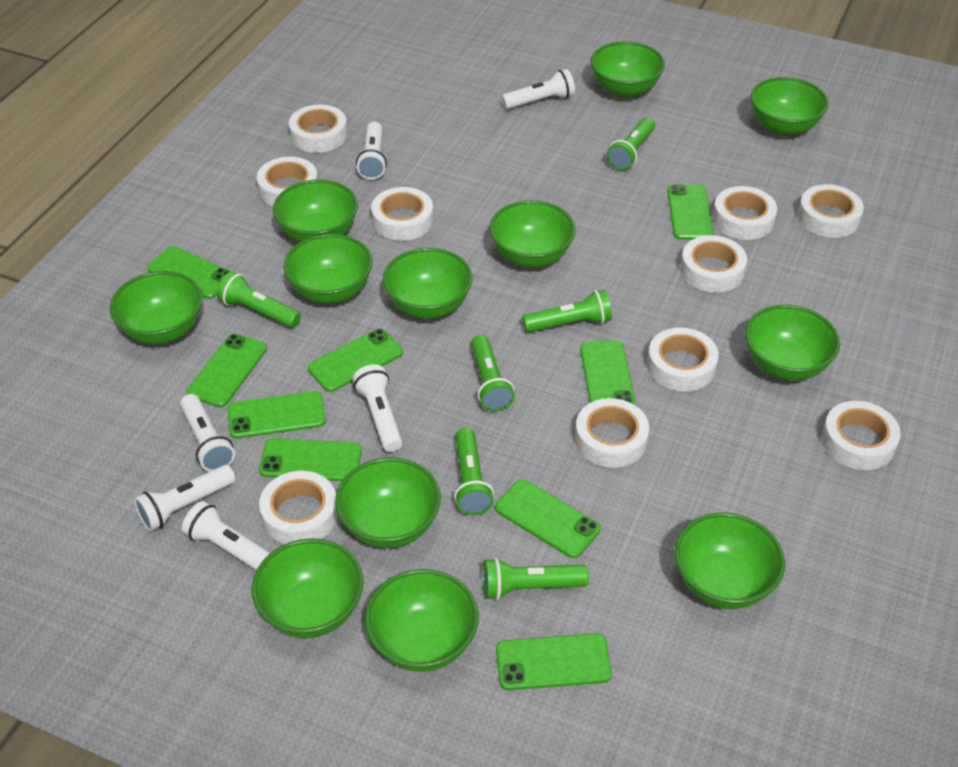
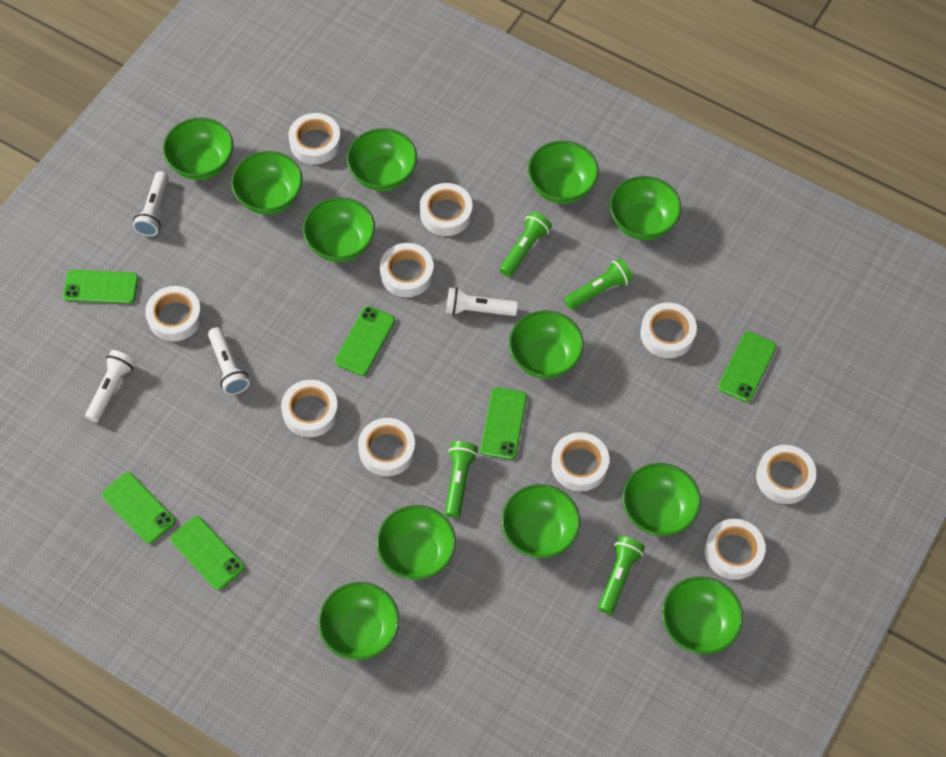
green flashlight: [217,271,301,328] [454,428,494,515] [471,335,515,412] [483,558,589,600] [522,290,612,332] [607,118,655,170] = 6 -> [445,441,478,518] [499,212,552,277] [564,258,633,310] [598,536,645,614] = 4
green phone: [147,246,231,299] [187,334,267,407] [228,391,326,439] [259,438,362,481] [308,329,403,392] [495,479,601,558] [496,633,612,690] [580,340,636,405] [667,184,714,240] = 9 -> [63,270,139,304] [102,472,175,544] [171,516,245,590] [335,306,395,376] [481,387,527,460] [718,332,776,402] = 6
white flashlight: [134,465,235,531] [180,394,235,472] [182,501,270,570] [353,364,402,452] [356,122,387,180] [501,69,575,109] = 6 -> [85,350,135,422] [133,171,169,236] [208,327,250,395] [446,287,518,316] = 4

